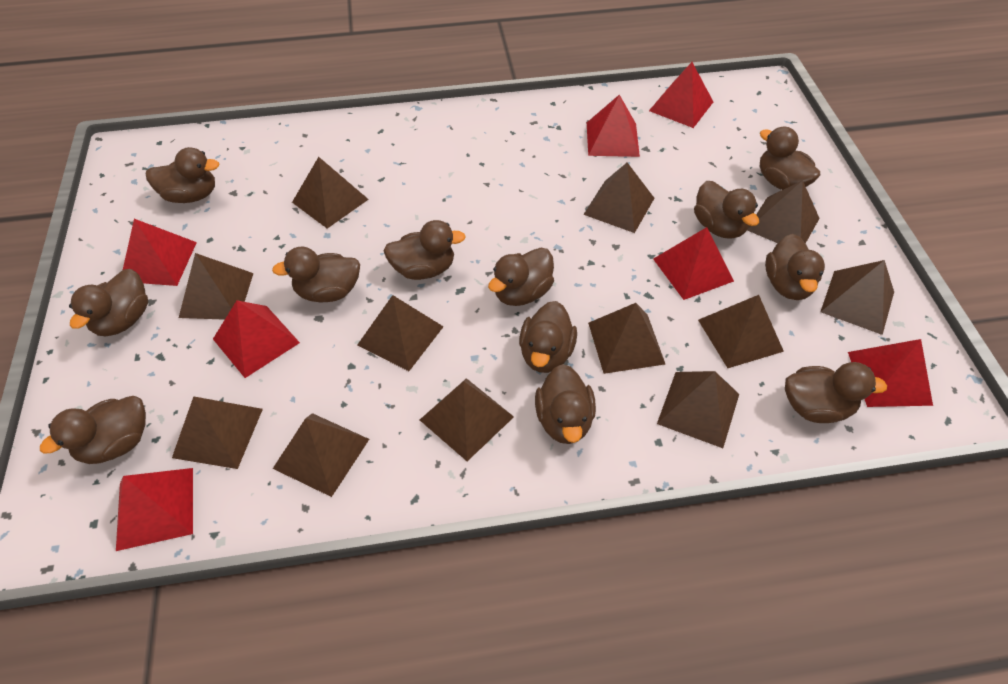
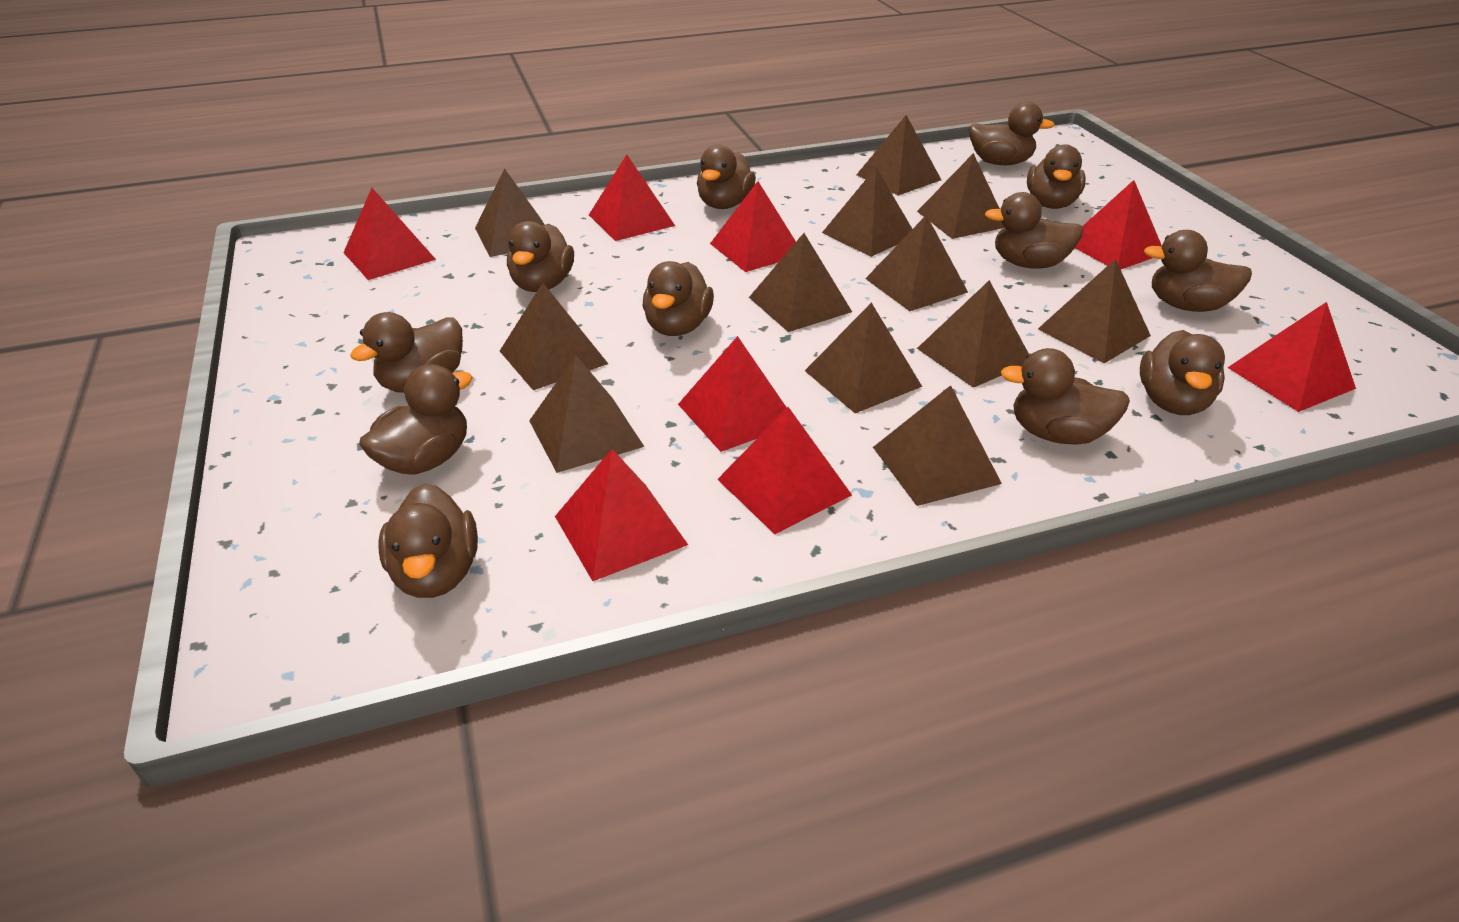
red pyramid: [116,468,193,551] [123,219,197,286] [213,300,300,378] [587,95,640,157] [649,62,713,128] [653,227,734,300] [848,339,933,407] = 7 -> [343,188,436,280] [555,449,688,581] [589,154,675,241] [678,336,787,452] [710,181,796,272] [717,407,852,534] [1075,180,1162,269] [1227,302,1356,412] = 8

